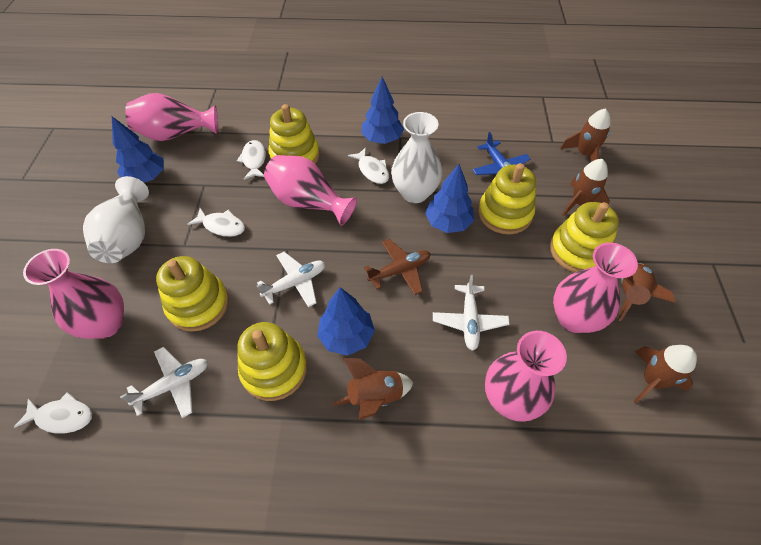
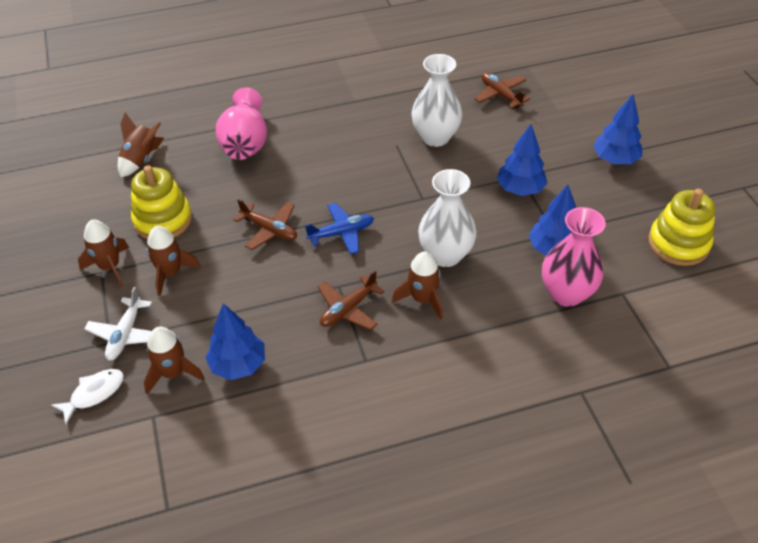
brown plane: [364,239,431,295] = 1 -> [233,199,297,250] [317,270,385,330] [474,72,530,109] = 3
pink vase: [23,249,124,339] [125,93,218,141] [264,155,357,226] [485,331,567,422] [553,243,638,333] = 5 -> [216,87,267,160] [542,207,606,307] = 2
white fish: [13,392,93,434] [188,208,245,237] [237,140,266,180] [348,147,389,184] = 4 -> [51,369,124,424] = 1
white plane: [120,347,208,418] [257,252,325,308] [433,275,510,351] = 3 -> [84,287,152,360] = 1
yellow stacking toy: [156,256,229,332] [237,322,307,401] [269,104,320,164] [478,163,536,234] [550,202,619,273] = 5 -> [131,165,192,239] [648,189,715,266] = 2

